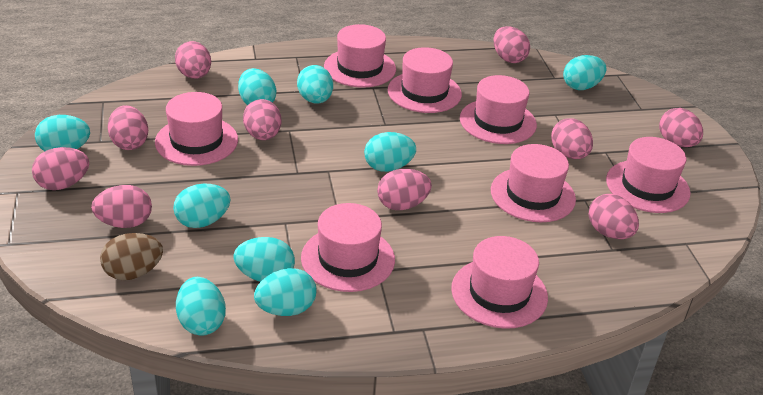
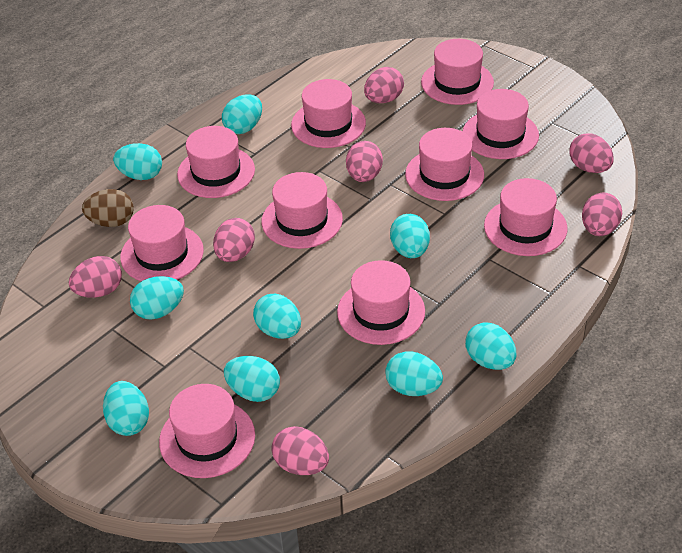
pink egg: [32,147,89,190] [91,185,152,228] [108,105,148,150] [175,41,211,79] [243,99,281,140] [377,169,432,210] [493,26,530,63] [551,118,593,159] [589,194,639,239] [659,108,703,147] = 10 -> [69,256,122,298] [213,218,255,262] [271,426,329,475] [346,141,383,182] [364,67,404,103] [569,133,614,173] [582,192,622,236] = 7
pink hat: [155,92,238,166] [301,203,395,292] [324,24,396,88] [387,47,462,113] [451,236,548,329] [460,75,537,144] [491,144,576,222] [606,137,691,213] = 8 -> [120,205,204,281] [159,384,255,478] [177,126,255,198] [262,172,343,249] [291,79,366,148] [337,260,425,345] [405,128,484,201] [421,39,494,105] [462,89,539,159] [484,178,568,256] = 10

